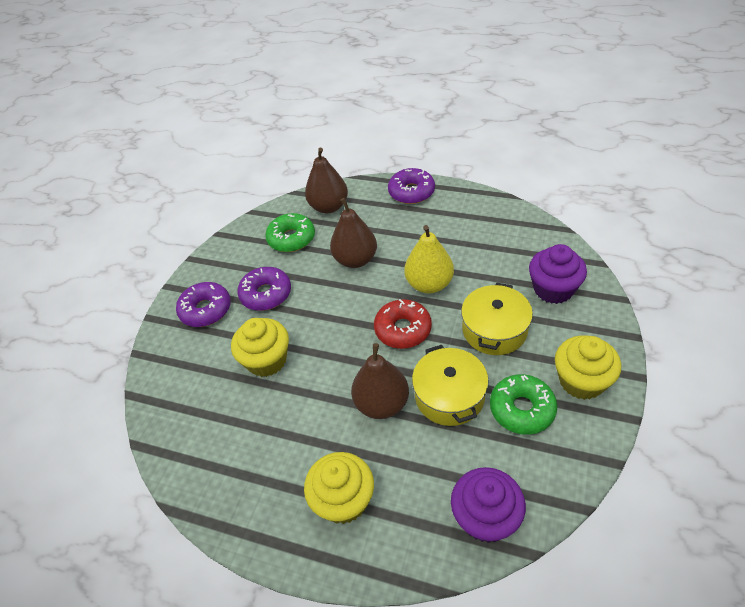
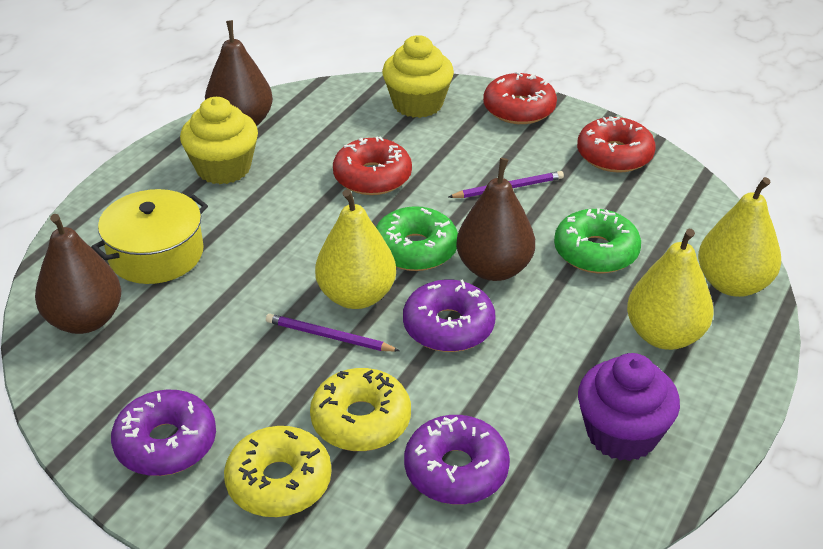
purple cupcake: [451,467,526,543] [529,244,587,304] = 2 -> [578,353,680,461] = 1
purple pencil: none = 0 -> [266,314,400,352] [449,171,564,198] = 2
red donut: [374,299,432,349] = 1 -> [333,137,412,195] [483,71,557,124] [577,116,656,173] = 3
yellow cupcake: [231,318,289,377] [304,452,374,524] [555,335,621,400] = 3 -> [180,97,258,184] [382,35,454,118] = 2
yellow donut: none = 0 -> [224,426,331,517] [310,368,411,451] = 2
yellow pear: [404,225,454,294] = 1 -> [315,189,396,309] [627,229,714,350] [698,177,781,297] = 3
yellow pot: [412,345,489,426] [461,283,533,355] = 2 -> [91,189,208,284] = 1

